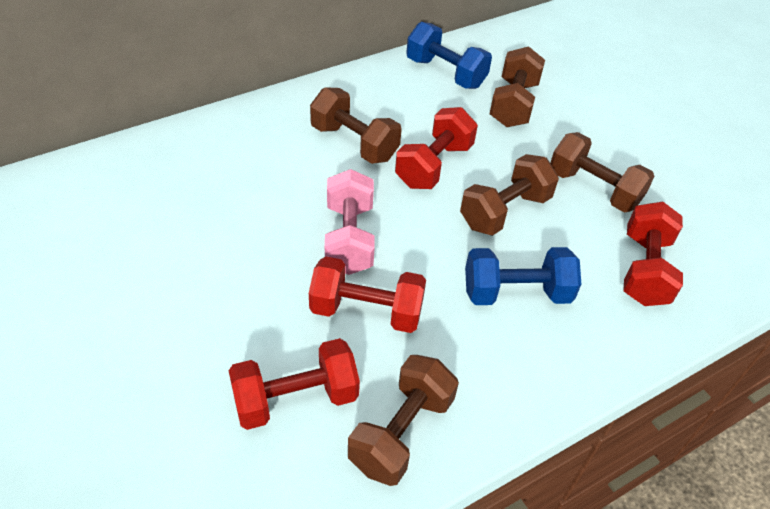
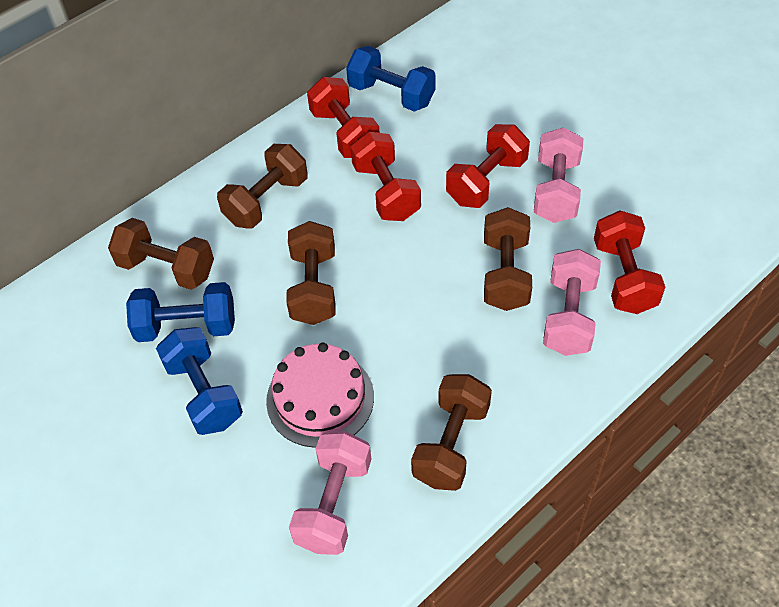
blue dumbbell: [406,22,492,89] [465,247,581,305] = 2 -> [126,282,235,342] [156,327,243,435] [346,46,436,112] = 3
pink cake: none = 0 -> [266,343,374,448] = 1
pink dumbbell: [325,169,375,275] = 1 -> [289,431,371,555] [534,127,583,223] [543,249,601,356] = 3

